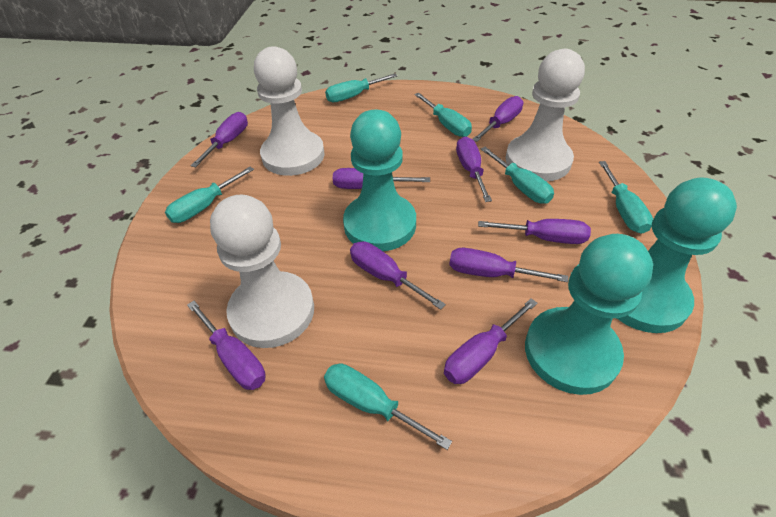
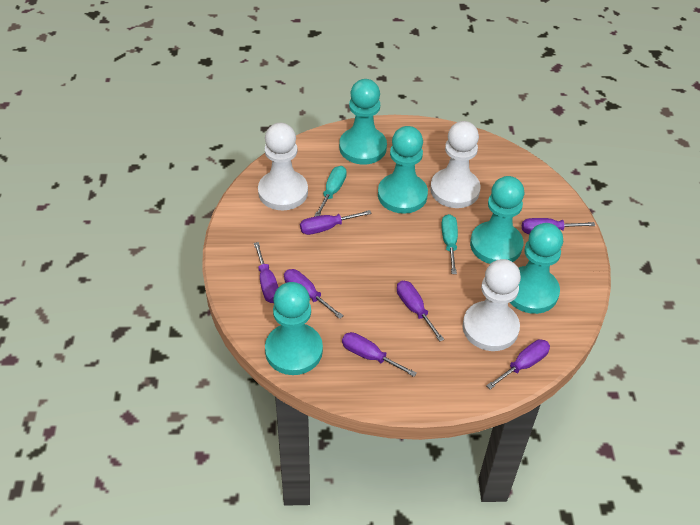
purple screwdriver: [187,301,266,390] [190,112,248,167] [333,168,430,189] [350,242,446,310] [444,298,538,384] [449,248,568,282] [456,137,492,202] [473,96,523,142] [478,219,591,244] = 9 -> [254,242,278,303] [284,269,344,319] [300,210,372,235] [342,332,417,377] [397,281,444,342] [486,339,550,389] [522,218,595,234] = 7
turquoise pawn: [343,110,416,251] [525,234,653,395] [617,177,737,333] = 3 -> [265,282,323,375] [339,79,387,164] [378,126,428,214] [470,176,524,264] [509,223,563,314] = 5
turquoise screwdriver: [165,167,254,223] [324,364,452,450] [325,74,397,102] [414,93,472,137] [481,147,554,204] [599,161,653,234] = 6 -> [314,166,347,217] [441,214,458,274] = 2

